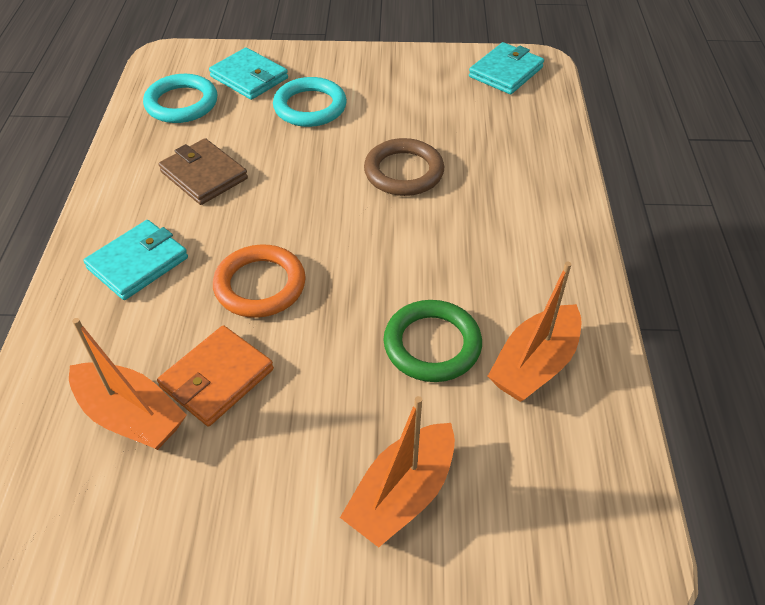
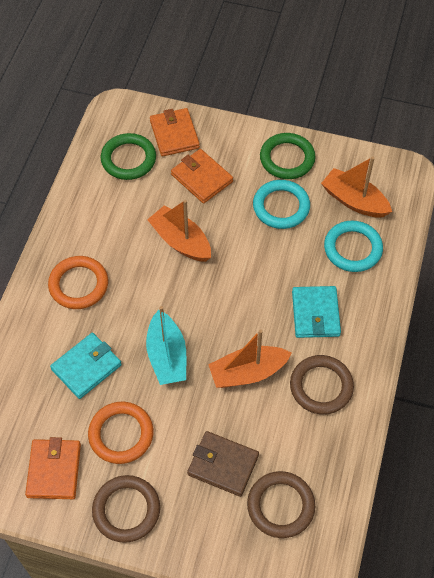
brown ring: [364,138,444,196] = 1 -> [92,475,160,543] [247,471,315,538] [290,355,354,415] = 3
green ring: [384,300,482,382] = 1 -> [101,133,156,180] [260,133,315,179] = 2
orange ring: [213,245,306,318] = 1 -> [48,256,108,309] [88,402,153,464] = 2
orange wallet: [157,325,274,426] = 1 -> [25,437,81,499] [150,108,200,157] [171,149,233,204] = 3
turquoise boat: none = 0 -> [146,306,186,385] = 1
turquoise wallet: [83,220,188,300] [209,48,288,100] [469,42,544,94] = 3 -> [50,333,122,399] [292,286,341,338] = 2

